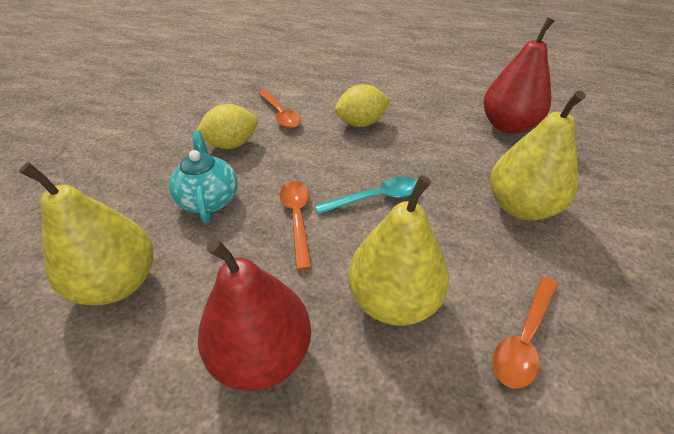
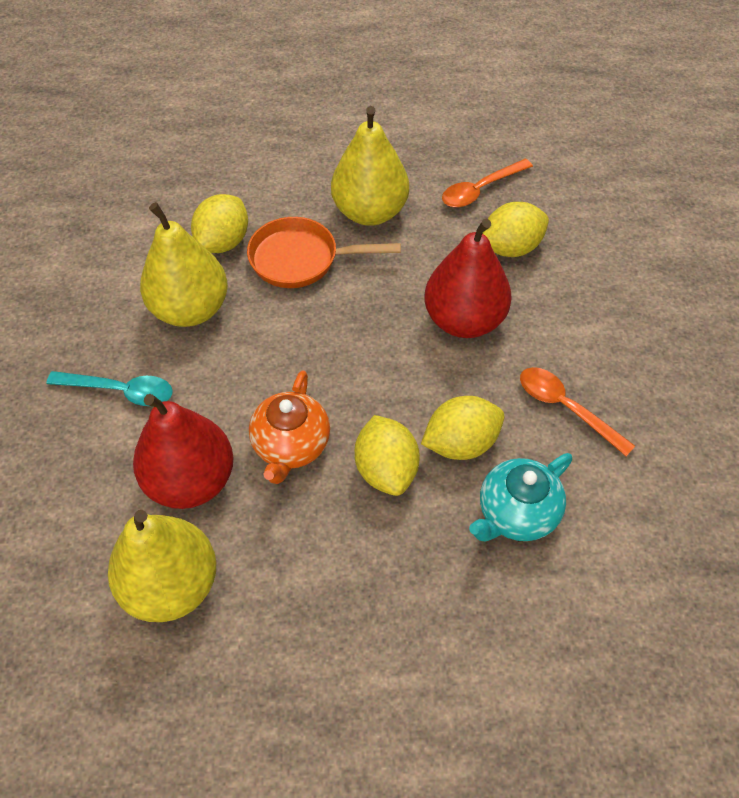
orange pan: none = 0 -> [247,217,401,288] = 1
orange spoon: [258,90,302,128] [280,181,312,270] [492,276,558,389] = 3 -> [442,159,533,207] [520,367,635,456] = 2
orange teapot: none = 0 -> [249,371,330,484] = 1
yellow lemon: [196,104,258,149] [335,84,390,127] = 2 -> [191,194,248,253] [355,415,420,496] [421,396,504,460] [482,202,549,257] = 4

